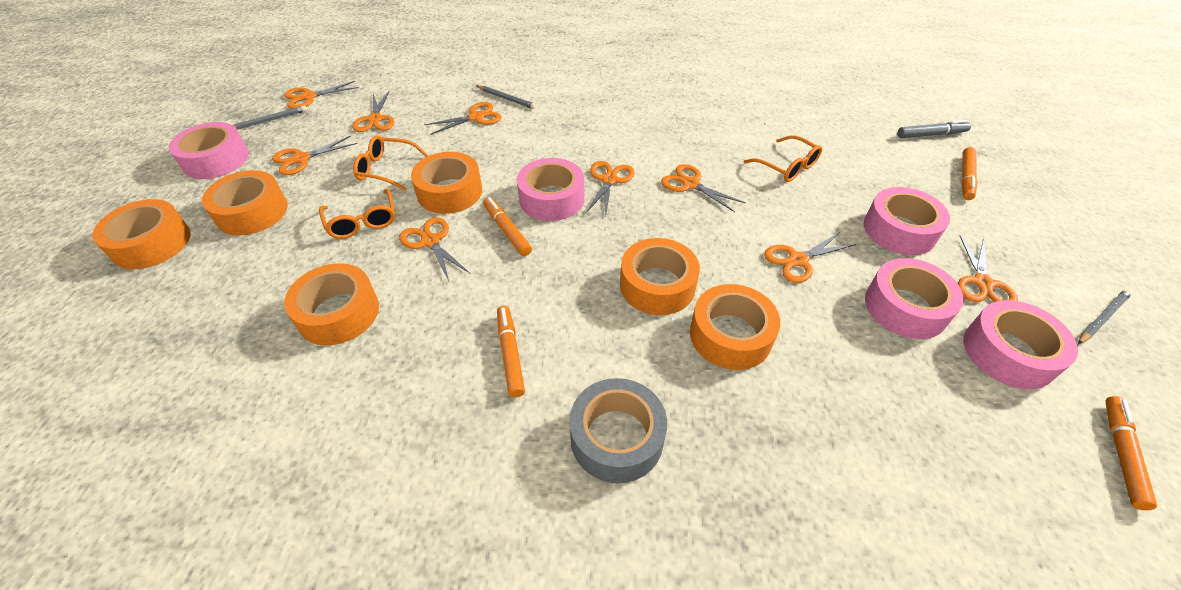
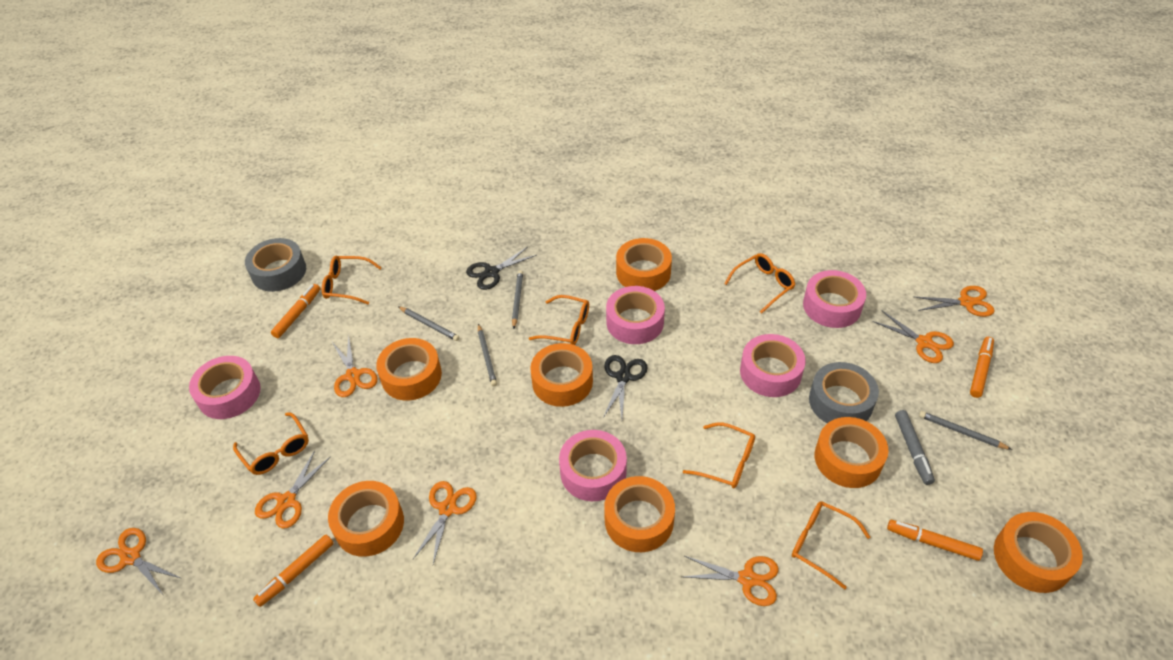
black scissors: none = 0 -> [466,247,537,290] [603,355,648,418] = 2
grey pencil: [233,105,307,130] [476,85,536,109] [1078,289,1132,344] = 3 -> [398,306,459,341] [478,324,497,386] [512,270,523,329] [919,411,1012,450] = 4
grey tape: [569,378,667,483] = 1 -> [245,238,306,292] [809,362,879,423] = 2
orange glasses: [319,189,395,239] [353,135,429,191] [744,135,822,182] = 3 -> [233,412,309,475] [322,256,382,304] [529,295,589,345] [683,422,755,488] [724,253,795,313] [792,502,870,590] = 6
orange scissors: [272,136,357,175] [284,81,359,109] [352,91,394,132] [399,217,470,281] [424,102,502,135] [586,161,635,216] [661,164,745,212] [764,232,856,283] [958,235,1018,302] = 9 -> [96,528,180,596] [255,450,331,529] [332,334,378,397] [412,481,477,564] [683,556,778,606] [872,310,954,363] [915,286,995,317] = 7
orange tape: [92,199,190,269] [202,170,288,236] [284,263,379,345] [411,152,482,214] [620,238,700,315] [690,284,780,370] = 6 -> [328,481,404,557] [376,338,442,400] [530,343,593,407] [604,476,675,552] [616,238,672,291] [815,417,888,488] [994,512,1083,593] = 7

